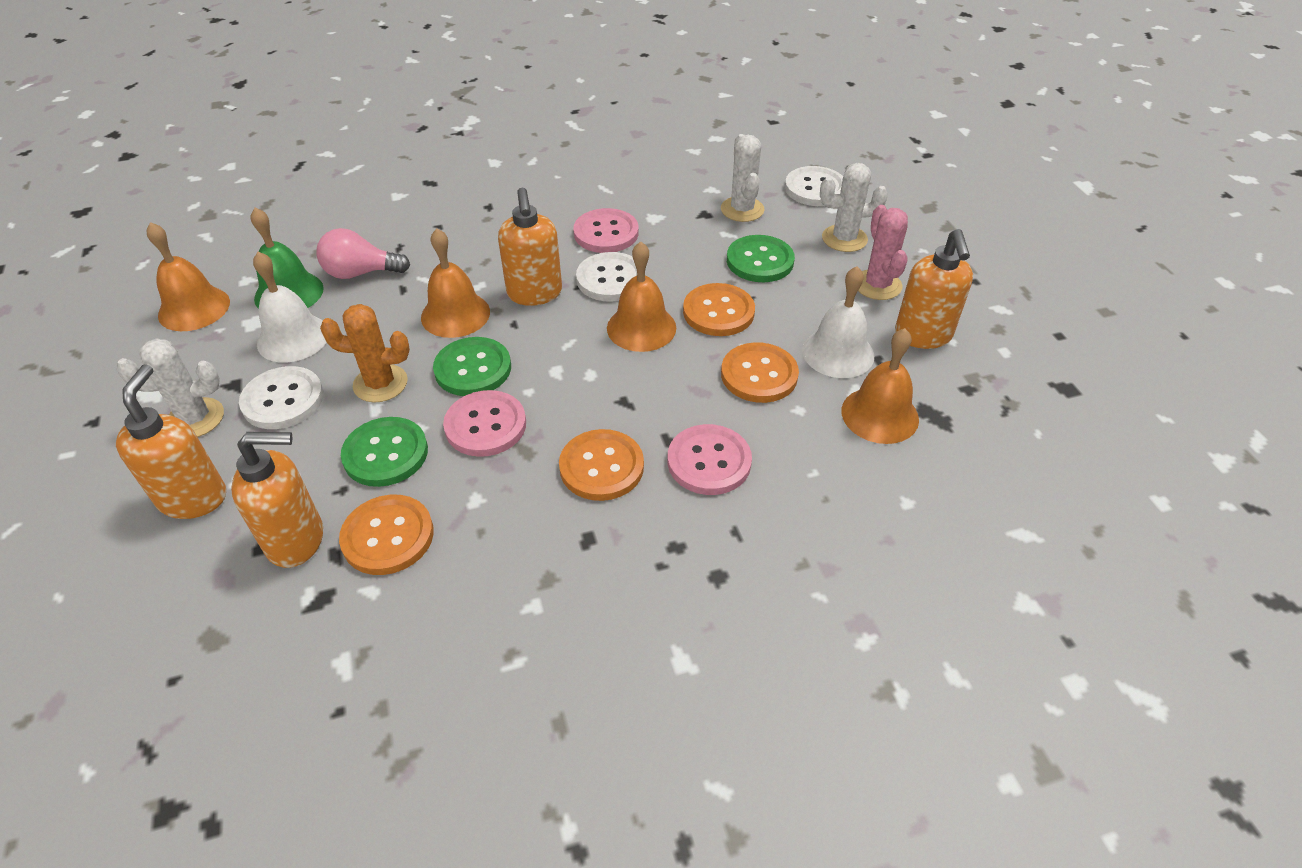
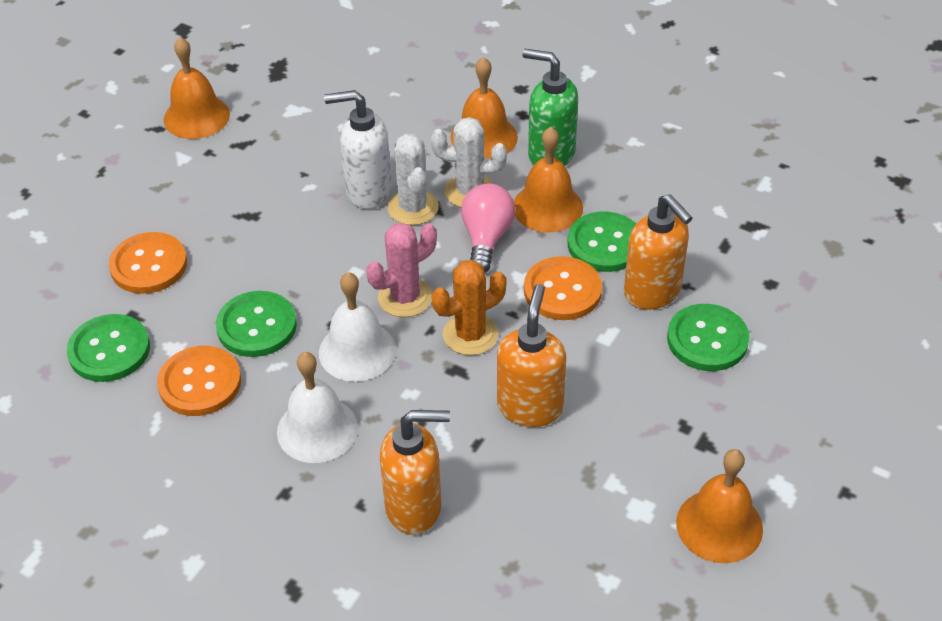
green bell: [250,207,324,309] = 1 -> none = 0
green button: [341,417,428,487] [433,337,511,396] [727,235,795,282] = 3 -> [67,314,150,382] [216,291,297,357] [567,212,636,272] [667,304,750,371] = 4
green soap dispenser: none = 0 -> [522,49,578,166] = 1
orange button: [339,495,434,575] [559,429,644,501] [683,283,755,336] [721,342,799,403] = 4 -> [109,232,187,294] [157,346,241,416] [524,256,602,320] = 3
orange soap dispenser: [116,364,226,519] [231,432,323,568] [498,188,562,306] [895,229,973,349] = 4 -> [380,410,450,535] [497,284,566,427] [624,194,693,310] = 3
pink button: [443,390,526,457] [573,208,638,253] [668,424,752,495] = 3 -> none = 0
white button: [239,366,324,429] [576,252,637,302] [785,166,843,206] = 3 -> none = 0
white cactus: [117,338,224,437] [721,134,765,222] [820,163,888,252] = 3 -> [387,134,439,225] [431,117,507,208] = 2
white soap dispenser: none = 0 -> [324,90,392,209] = 1

